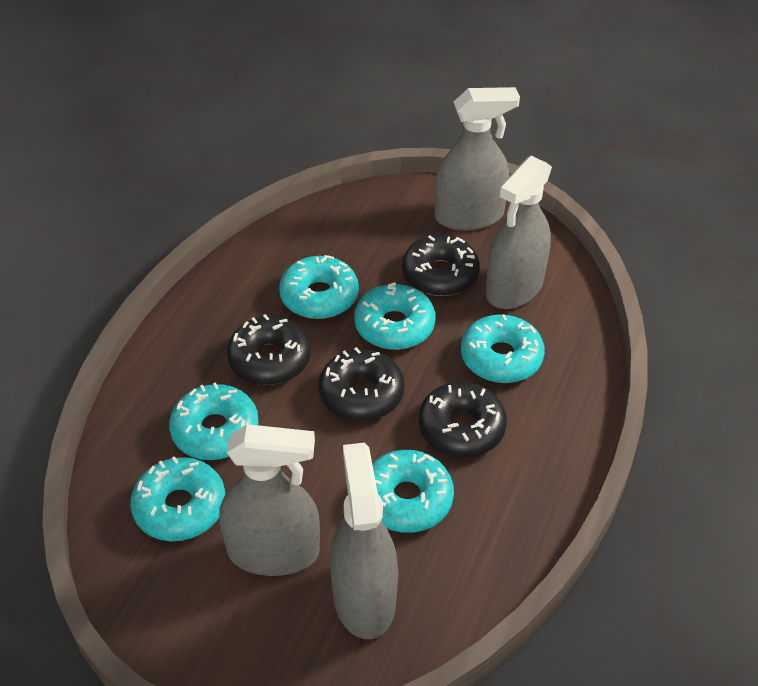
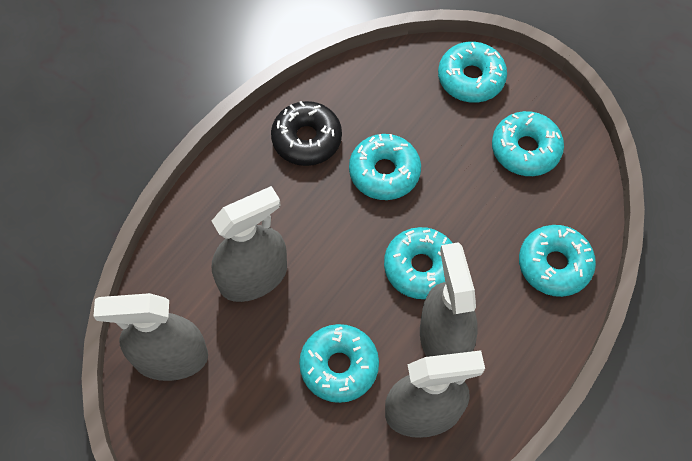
black donut: [227,314,311,385] [318,347,405,421] [402,235,480,296] [418,382,507,457] = 4 -> [271,101,342,166] = 1

